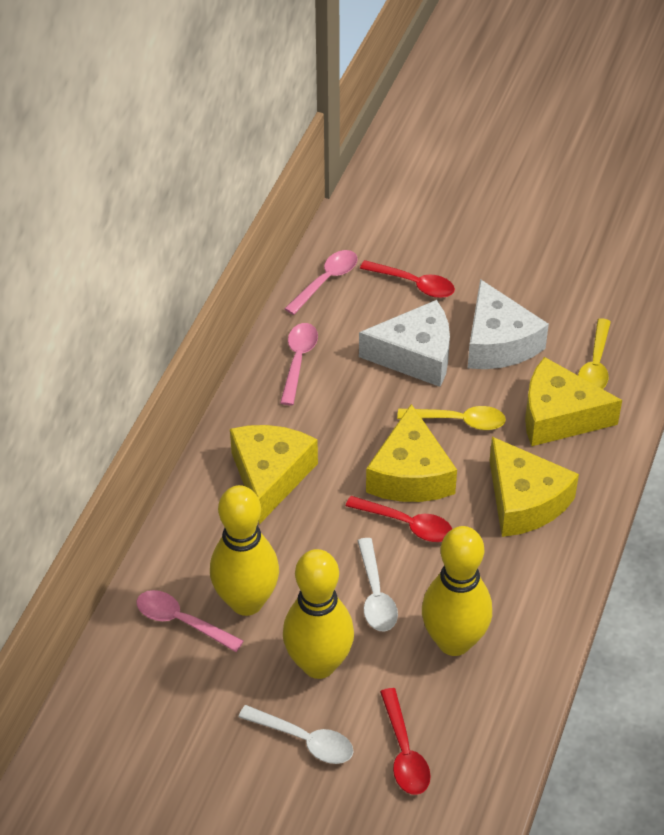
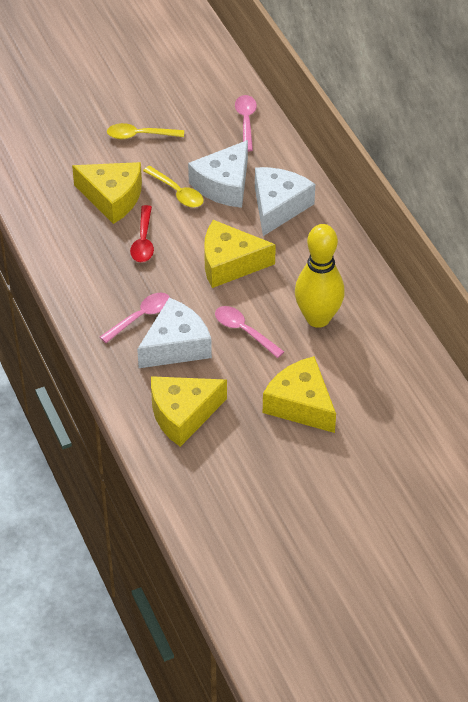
red spoon: [346,496,452,542] [360,260,455,298] [380,688,431,795] = 3 -> [130,205,154,262] = 1
white cheese: [359,300,450,387] [468,279,549,369] = 2 -> [137,298,212,368] [188,140,248,208] [255,167,315,236] = 3
white spoon: [239,705,354,764] [357,538,398,631] = 2 -> none = 0
yellow bowling pin: [210,485,279,616] [283,549,354,679] [422,526,492,656] = 3 -> [295,224,345,328] = 1

